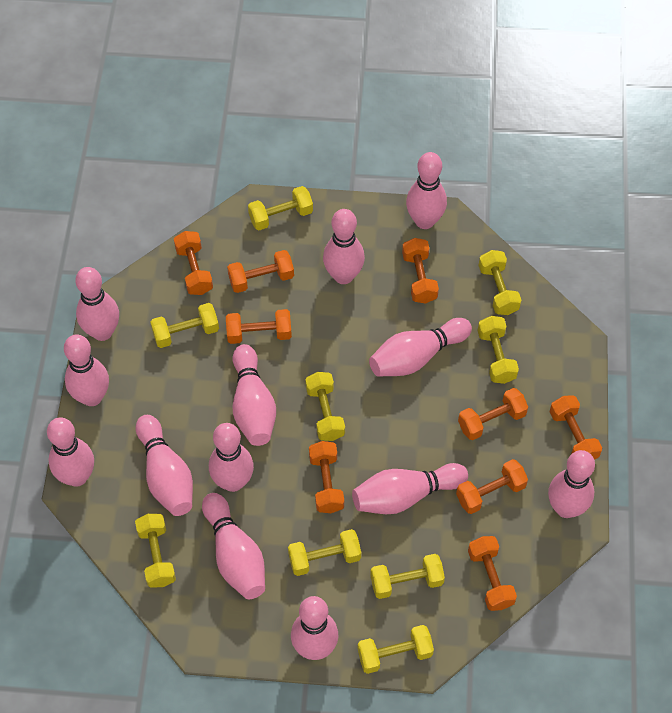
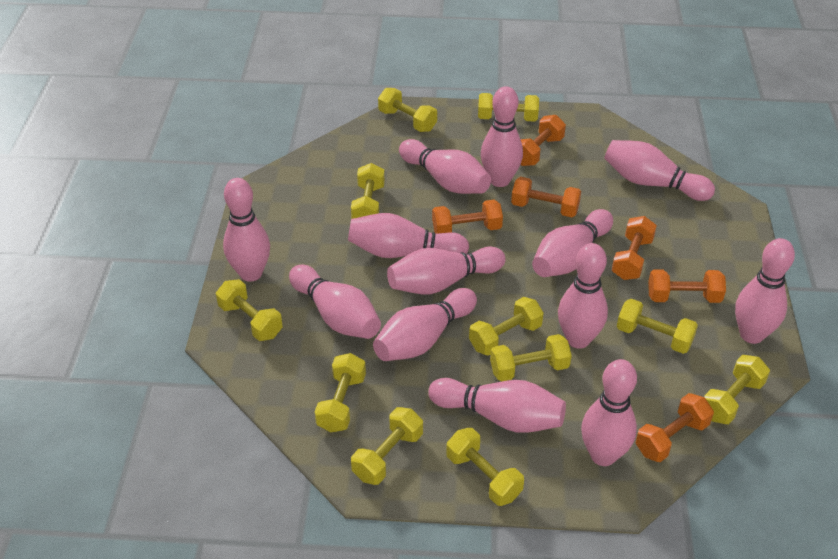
orange dumbbell: [174,231,213,295] [226,309,292,344] [227,250,294,293] [309,441,344,513] [402,238,439,304] [456,459,528,514] [458,388,528,440] [468,536,517,611] [550,395,602,460] = 9 -> [432,200,503,234] [511,177,581,217] [521,115,566,166] [612,216,657,280] [636,393,714,462] [648,269,726,303] = 6
yellow dumbbell: [135,514,176,587] [150,303,219,348] [248,186,313,230] [288,529,361,576] [305,372,345,441] [358,625,434,674] [370,554,445,599] [478,250,521,315] [478,316,519,384] = 9 -> [216,279,283,341] [315,353,366,432] [351,163,385,219] [351,407,423,485] [378,88,437,132] [446,428,524,506] [469,297,544,356] [478,93,539,122] [490,334,572,382] [617,299,698,354] [704,355,770,424] = 11

